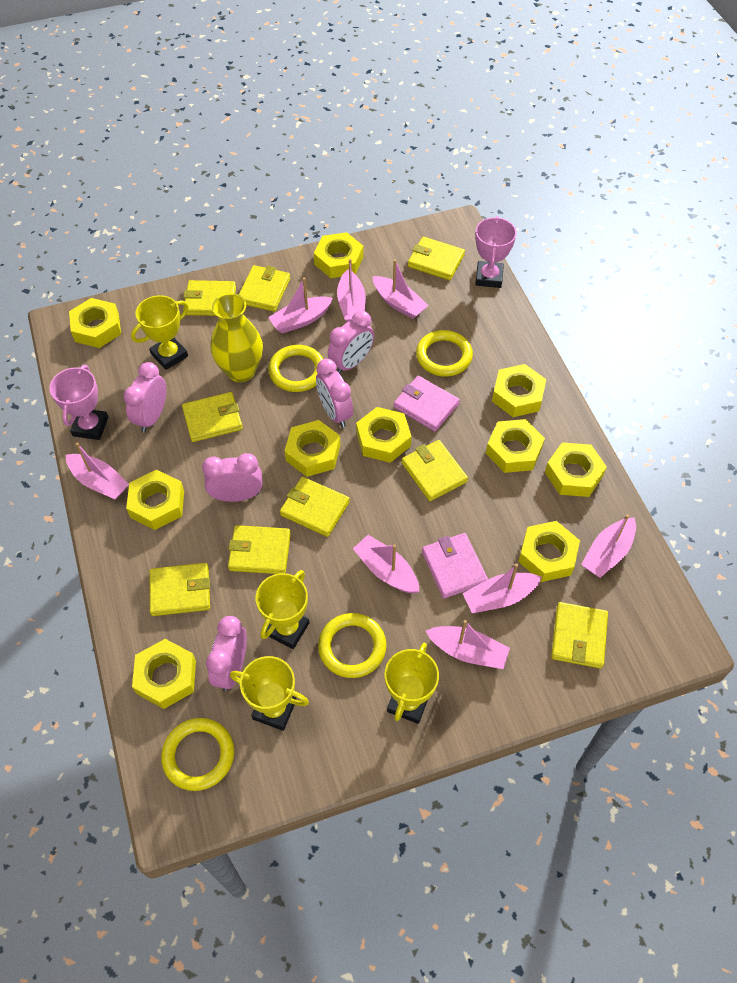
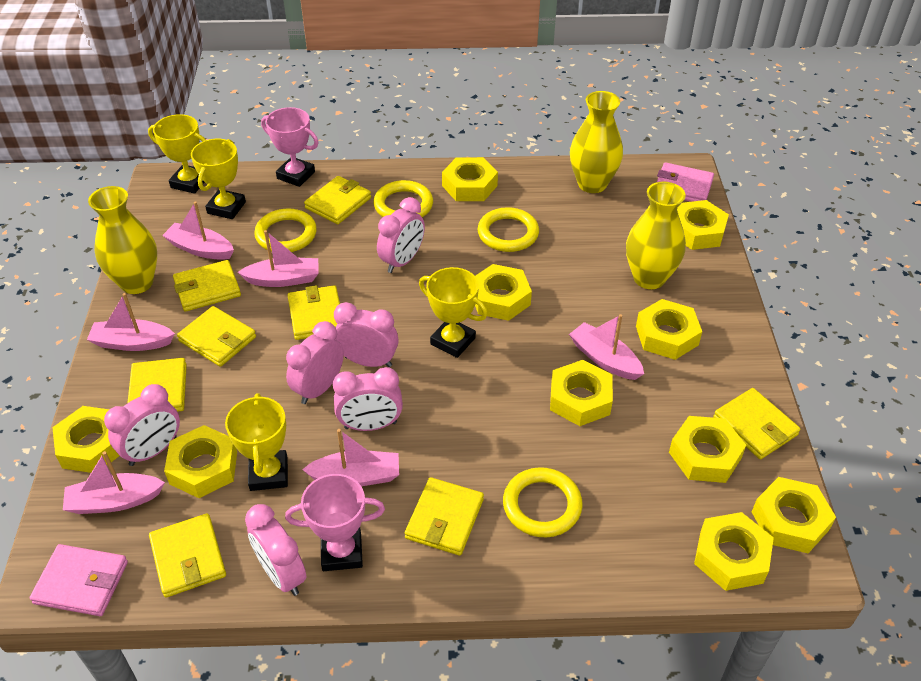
pink boat: [66,442,129,500] [268,277,333,334] [337,259,366,322] [353,535,420,594] [372,259,429,319] [426,620,510,669] [463,564,542,613] [581,514,636,578] = 8 -> [63,451,165,514] [87,293,175,351] [162,201,234,260] [238,230,319,287] [302,429,399,486] [569,314,644,380] = 6
pink clock: [123,362,166,432] [202,453,262,502] [206,616,247,691] [316,359,353,428] [328,311,374,374] = 5 -> [104,384,180,466] [245,504,306,596] [286,321,344,404] [333,367,403,431] [334,302,399,367] [377,197,425,273] = 6
yellow vase: [210,293,263,382] = 1 -> [88,186,157,294] [570,91,623,193] [626,182,686,289] = 3
yellow wallet: [150,563,210,616] [182,392,243,442] [183,280,236,316] [228,525,291,574] [239,265,290,312] [280,477,350,537] [402,440,468,501] [408,237,465,280] [551,602,608,668] = 9 -> [128,358,187,412] [149,513,226,597] [173,260,241,311] [177,306,256,367] [287,285,340,340] [304,176,371,224] [405,477,484,556] [714,388,801,459] = 8

